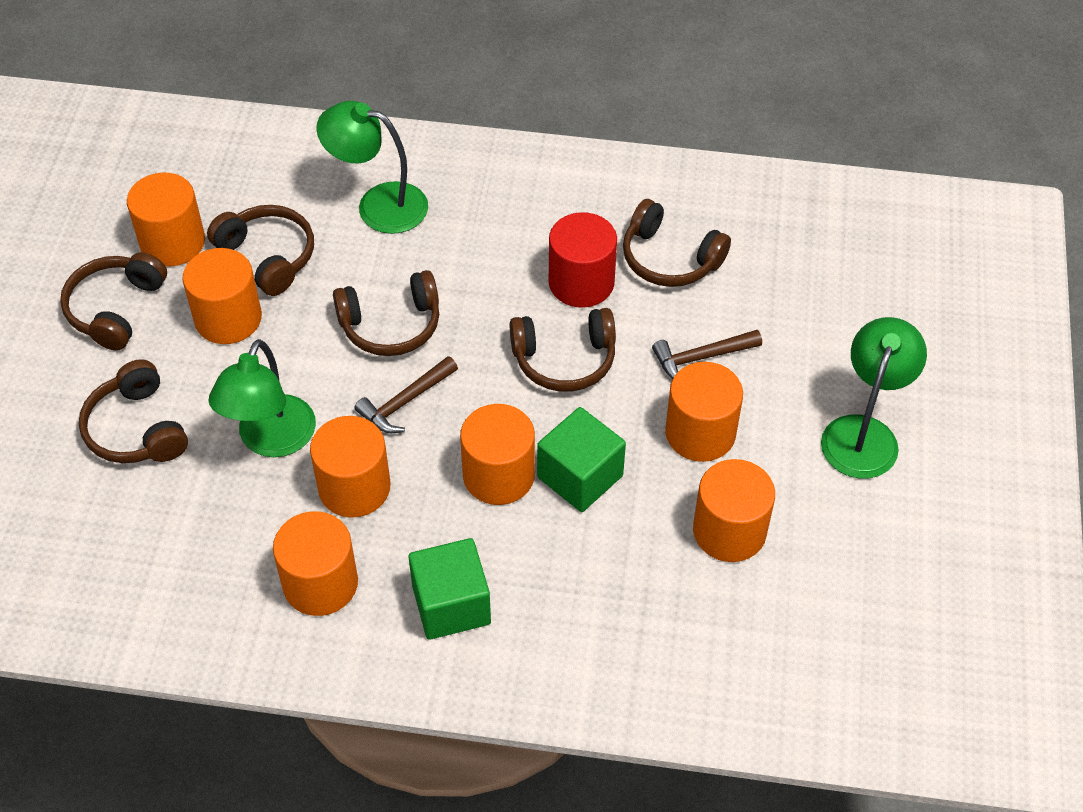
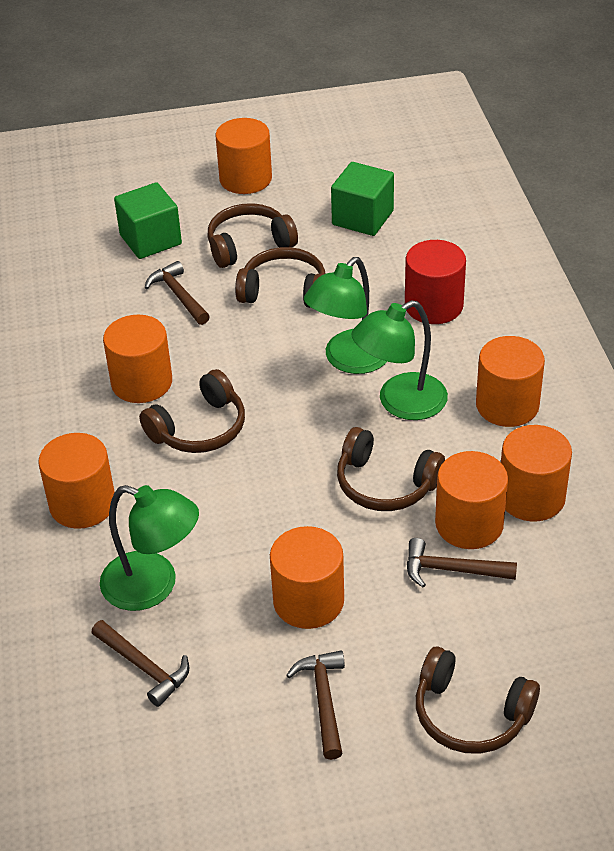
brown hammer: [354,356,458,433] [652,330,762,379] = 2 -> [91,620,189,707] [145,261,210,325] [286,650,345,760] [407,538,517,587] = 4
brown headphones: [60,252,167,351] [79,359,188,463] [207,205,314,296] [333,270,439,356] [510,308,616,392] [623,199,731,287] = 6 -> [139,369,245,453] [208,203,298,268] [235,247,326,308] [337,427,445,511] [416,647,540,754] = 5

